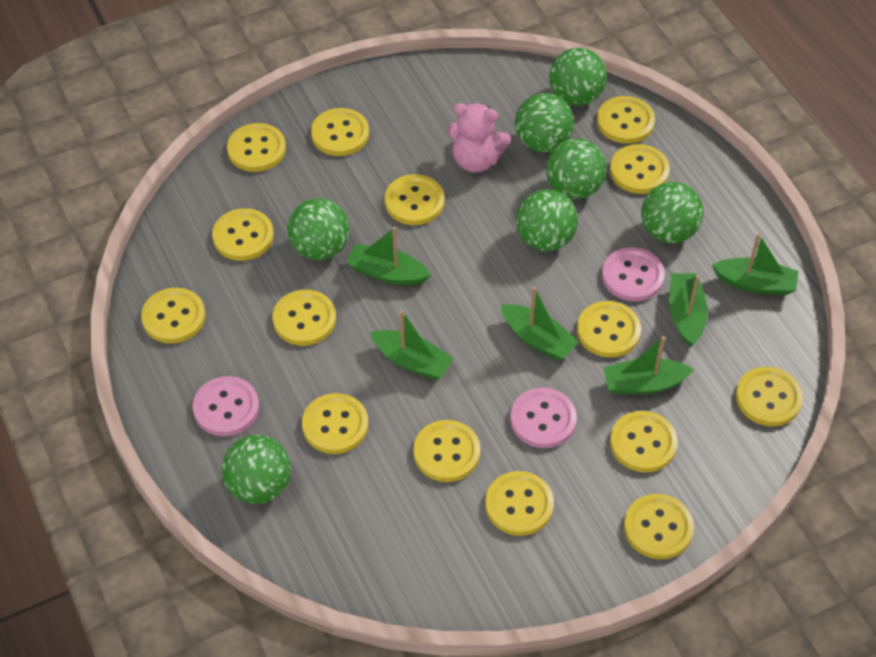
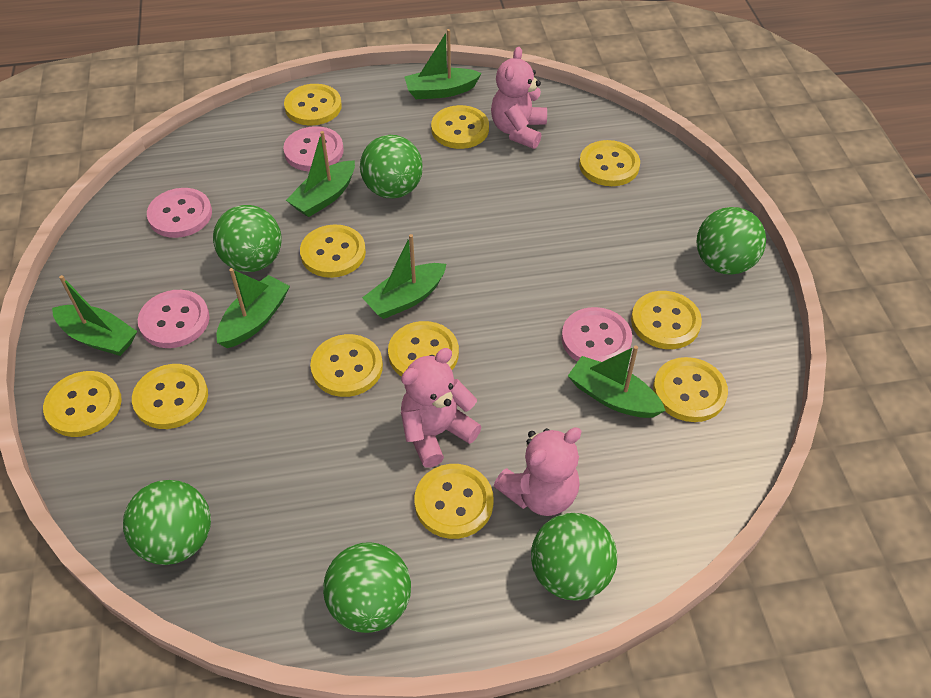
green ball: [222,435,291,504] [287,198,350,260] [515,93,574,153] [516,189,578,251] [546,139,606,199] [549,48,607,106] [641,182,703,243] = 7 -> [123,480,211,565] [213,205,282,272] [323,542,411,633] [360,135,423,198] [531,513,617,601] [696,207,766,275] = 6
pink button: [193,376,259,436] [510,388,577,448] [602,247,665,301] = 3 -> [138,290,210,348] [147,188,212,238] [283,126,344,171] [561,307,632,362] = 4
pink teddy bear: [447,103,511,173] = 1 -> [401,348,481,468] [491,47,547,149] [494,427,581,516] = 3
yellow button: [141,288,206,344] [212,208,274,261] [227,123,286,172] [272,290,336,346] [302,393,368,454] [311,108,369,156] [385,174,444,225] [413,420,480,482] [485,471,554,536] [577,301,641,358] [597,96,655,144] [610,144,670,194] [610,411,678,473] [624,494,694,560] [736,367,803,426] = 15 -> [43,371,122,437] [132,364,208,429] [284,84,342,125] [300,224,366,278] [310,334,383,397] [388,321,459,377] [414,464,494,539] [431,105,489,149] [579,140,640,186] [631,291,702,349] [653,357,728,422] = 11

